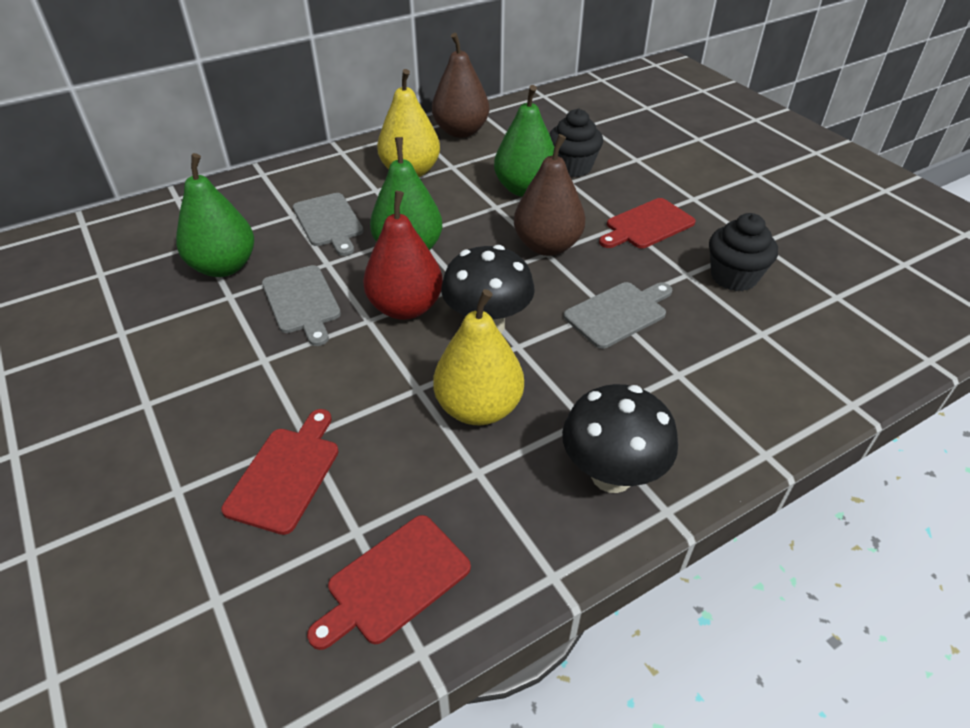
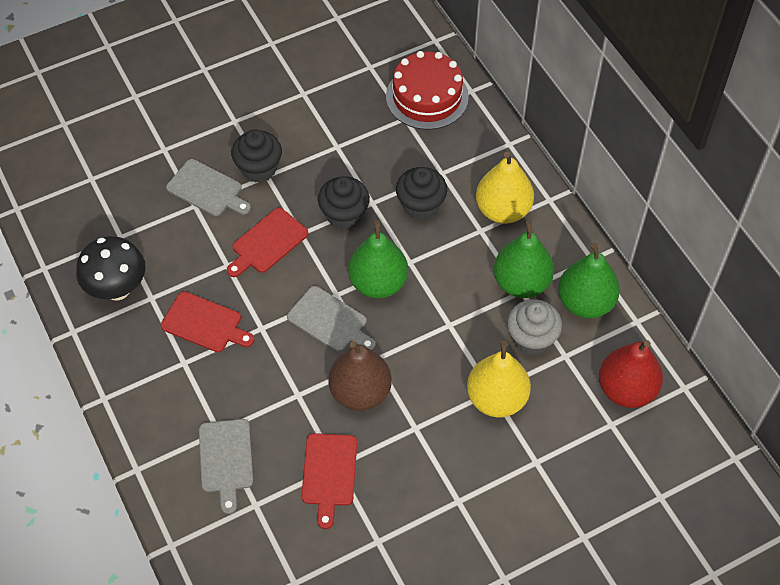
black cupcake: [549,109,603,177] [709,213,778,291] = 2 -> [231,130,282,183] [318,176,370,230] [396,167,447,220] = 3
black mushroom: [441,245,535,334] [562,384,678,493] = 2 -> [76,236,146,301] = 1
brown pear: [432,33,489,138] [514,134,585,256] = 2 -> [328,341,392,411] = 1
grey cupcake: none = 0 -> [507,299,562,355] = 1
red cake: none = 0 -> [386,51,469,130] = 1

